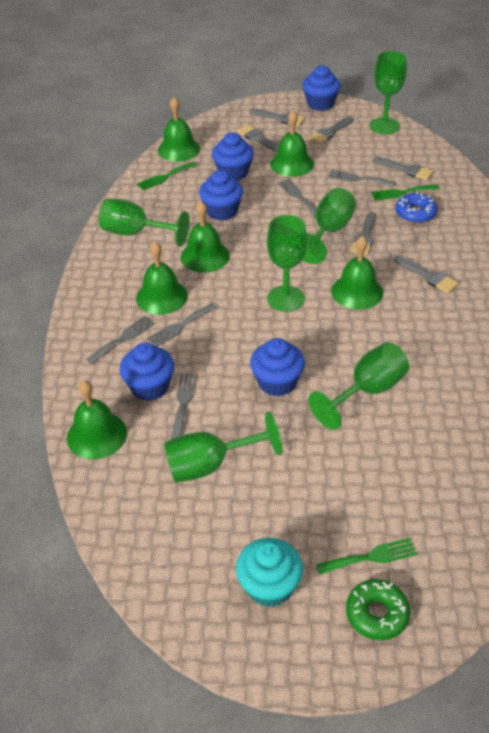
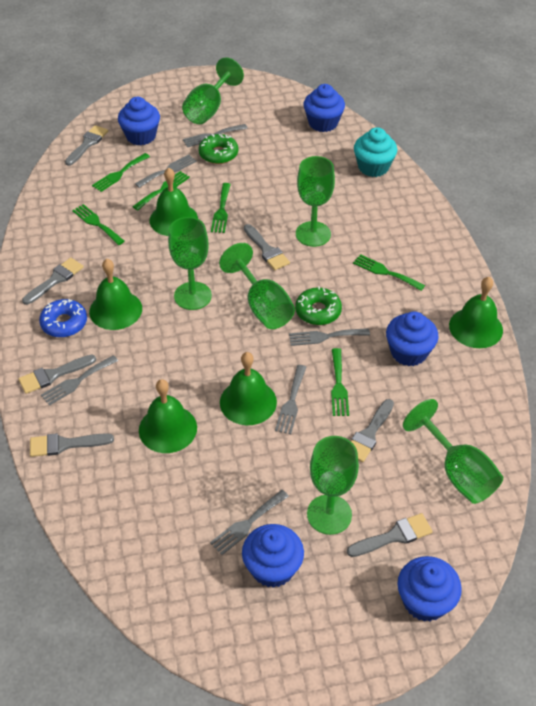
green bell: [67,380,127,459] [136,241,188,315] [158,97,200,162] [181,201,230,273] [270,111,314,177] [331,236,383,310] = 6 -> [89,259,142,330] [139,379,197,453] [150,168,198,236] [220,352,277,425] [449,277,503,348] = 5
green donut: [346,579,410,640] = 1 -> [198,134,238,164] [295,286,342,325] = 2
green fork: [137,162,198,190] [316,538,417,575] [371,185,440,201] = 3 -> [72,204,125,245] [92,153,150,192] [133,171,190,211] [211,183,231,233] [331,348,349,416] [353,254,425,291] = 6
grey brush: [237,125,279,152] [249,108,305,126] [309,116,353,144] [350,212,376,255] [373,156,434,181] [394,255,459,293] = 6 -> [18,355,96,394] [22,258,84,305] [30,433,114,457] [65,125,108,166] [244,224,290,270] [347,513,433,557] [351,399,394,462] = 7
grey fork: [86,316,155,364] [147,303,217,347] [171,374,197,440] [278,179,317,217] [328,170,396,187] = 5 -> [41,355,118,406] [135,154,197,188] [183,124,248,147] [210,490,289,555] [275,365,307,434] [289,328,370,346] = 6

